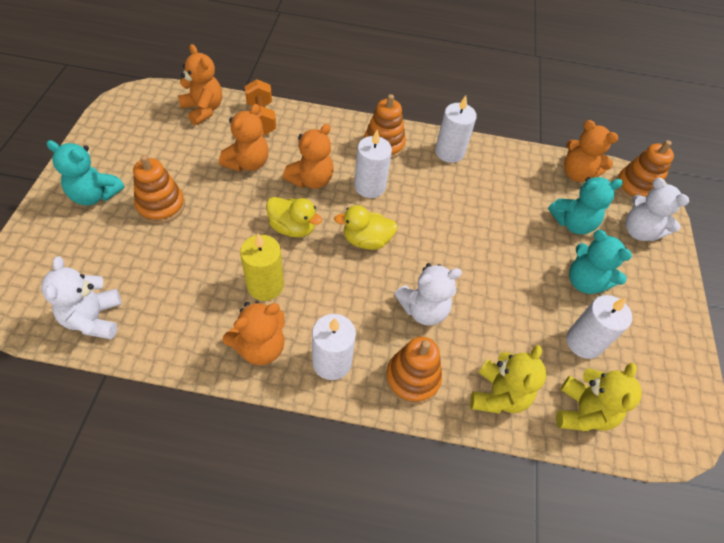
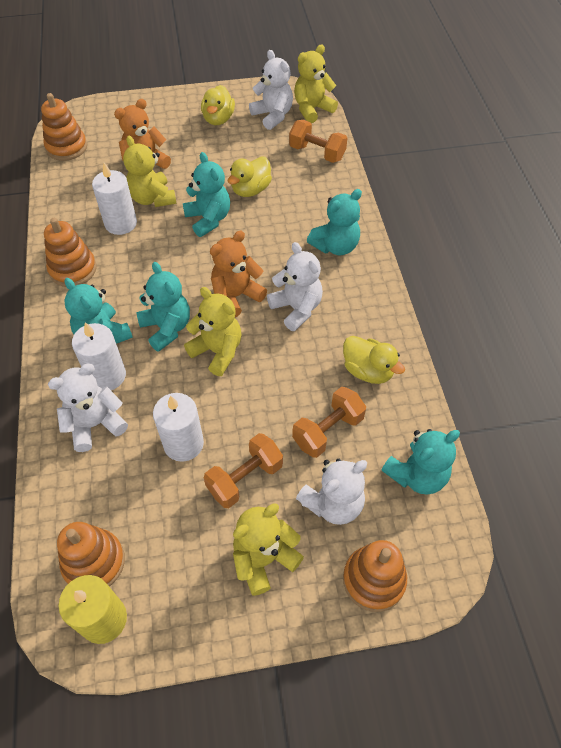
orange dumbbell: [244,79,276,135] = 1 -> [204,433,283,508] [289,120,347,163] [292,387,366,458] = 3
orange teddy bear: [178,44,222,125] [219,104,268,172] [222,301,285,365] [283,124,334,189] [564,120,618,182] = 5 -> [114,99,171,169] [210,231,267,317] = 2
turquoise teddy bear: [46,140,125,205] [548,177,623,234] [569,230,632,294] = 3 -> [64,278,133,344] [136,262,190,352] [183,152,230,237] [307,189,362,256] [381,429,460,494] = 5
white candle: [312,314,356,380] [354,130,392,198] [435,95,477,163] [566,295,632,359] = 4 -> [72,322,126,390] [92,163,137,235] [153,393,204,462] = 3
white teddy bear: [41,257,121,340] [395,263,462,325] [626,178,689,242] = 3 -> [48,363,128,452] [249,50,293,130] [267,242,323,331] [296,459,367,525] = 4
yellow duck: [266,197,322,237] [334,205,398,250] = 2 -> [201,85,235,125] [228,157,272,197] [343,336,405,384] = 3
yellow teddy bear: [470,345,546,414] [556,363,642,431] = 2 -> [123,136,177,207] [184,287,242,376] [233,504,304,596] [294,44,338,123] = 4

